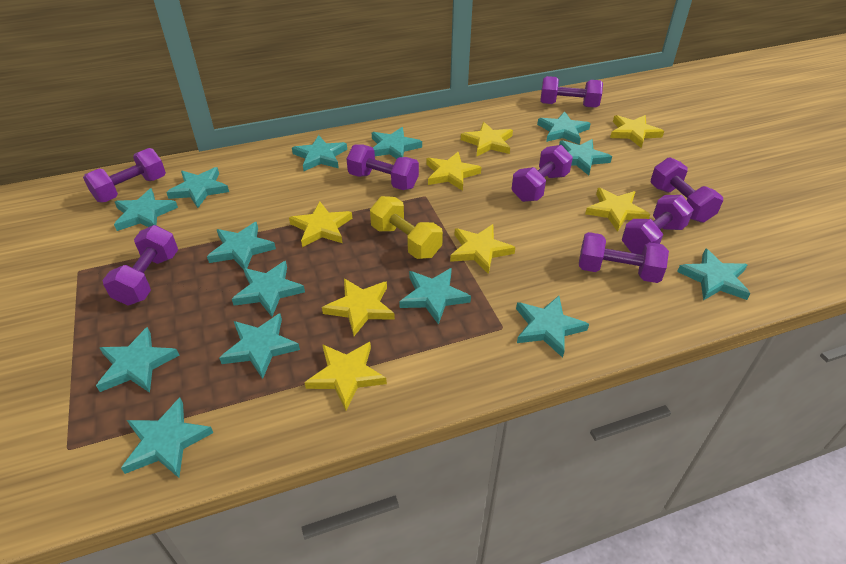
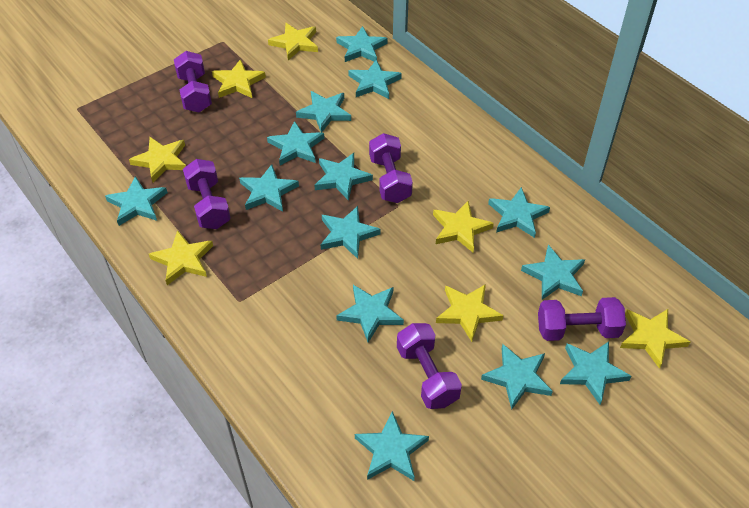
purple dumbbell: [83,148,166,203] [102,225,178,305] [346,144,419,190] [512,145,573,202] [540,76,603,108] [579,232,669,283] [622,195,694,254] [651,157,723,223] = 8 -> [174,51,212,112] [183,159,231,229] [369,133,413,203] [397,323,462,409] [538,297,626,341] = 5
yellow dumbbell: [370,196,443,259] = 1 -> none = 0
yellow star: [289,202,352,247] [304,342,387,411] [322,279,395,336] [426,152,481,191] [450,224,515,274] [461,122,513,156] [585,188,650,232] [610,115,664,148] = 8 -> [129,137,186,182] [149,230,213,285] [212,59,266,98] [268,23,318,60] [433,201,494,252] [436,284,504,342] [620,309,690,369] = 7

